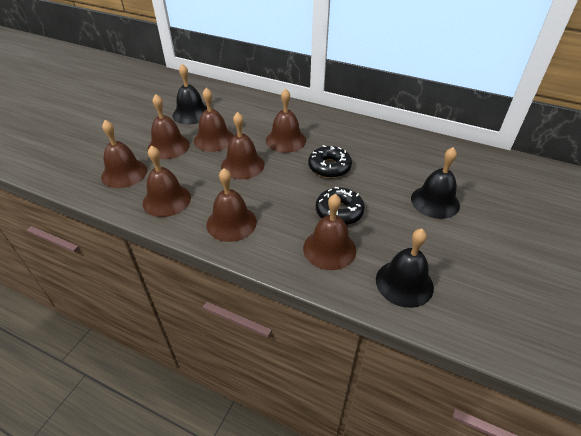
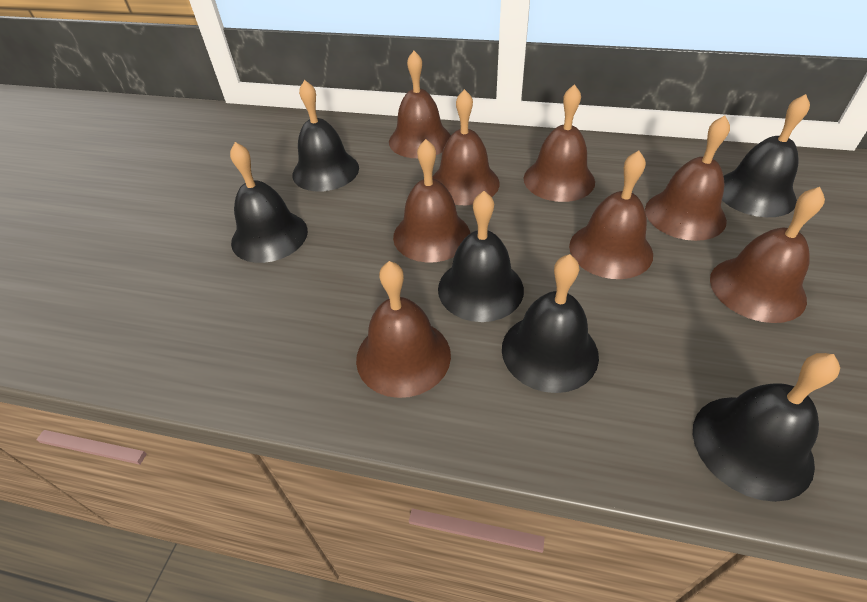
black bell: [173,64,207,125] [376,229,434,308] [411,147,460,219] = 3 -> [230,142,308,263] [292,80,359,192] [438,191,524,322] [502,254,599,393] [693,353,840,502] [722,94,810,217] = 6
black donut: [308,145,352,178] [316,187,365,225] = 2 -> none = 0

